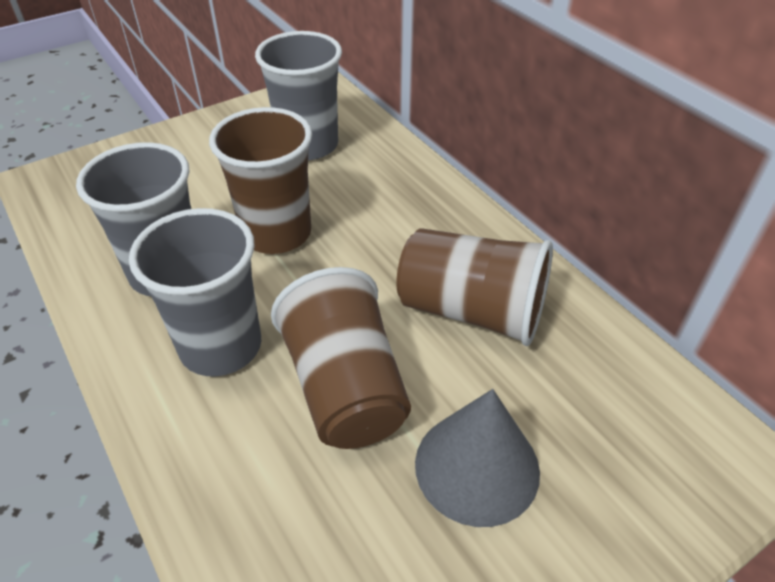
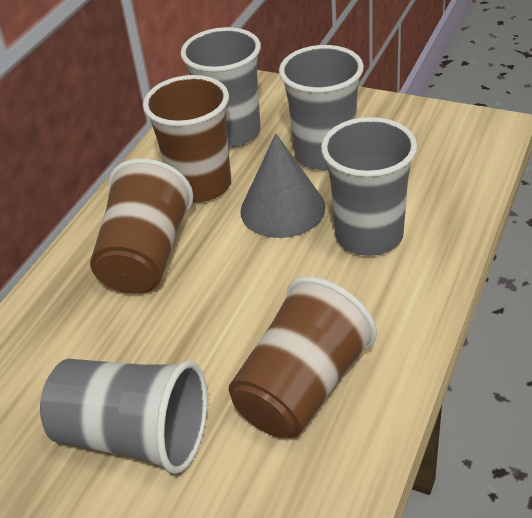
grey cup: [76,142,191,296] [129,208,261,377] [255,31,342,160] = 3 -> [40,359,207,474] [181,27,261,148] [279,45,364,170] [321,117,417,256] = 4

